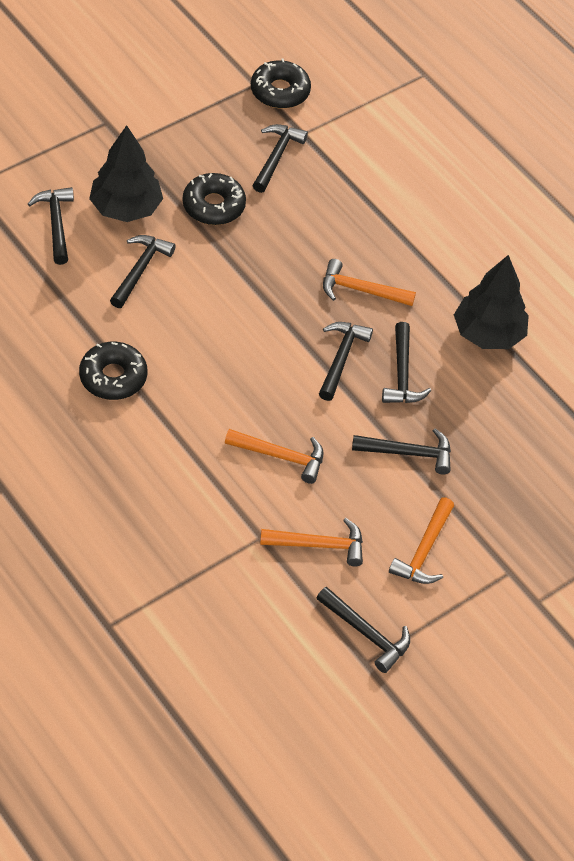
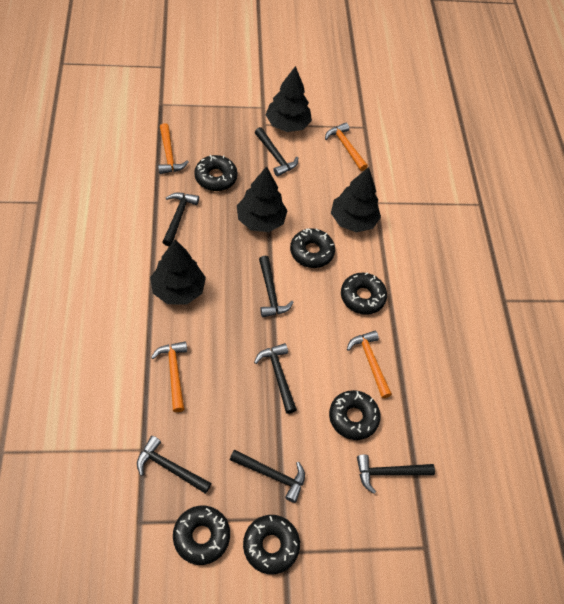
black donut: [79,342,147,400] [183,173,246,225] [251,59,311,109] = 3 -> [173,506,230,565] [194,155,238,191] [243,515,300,574] [290,228,335,268] [329,390,380,440] [341,272,387,315] = 6
black tree: [89,125,163,222] [454,255,529,349] = 2 -> [150,239,206,304] [237,166,288,232] [266,66,312,132] [331,167,381,233] = 4

